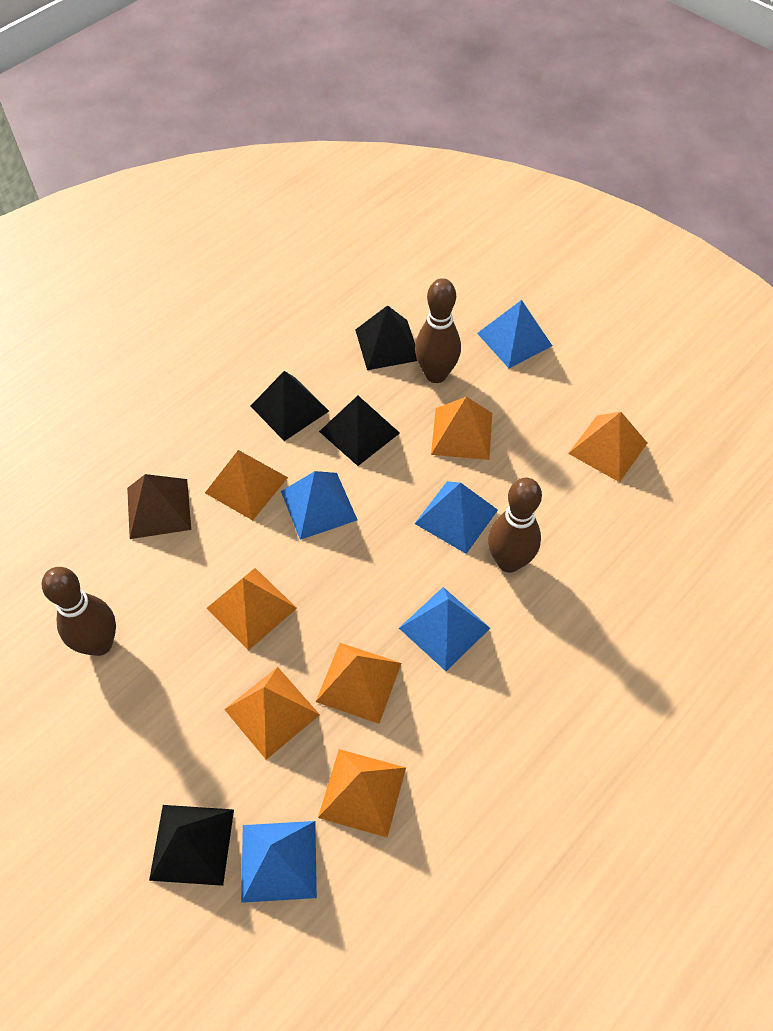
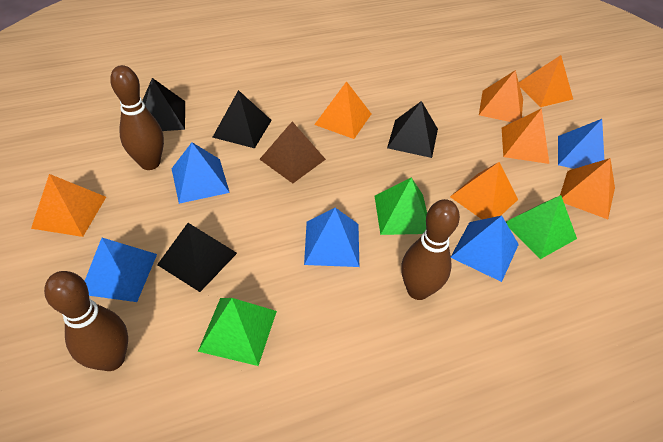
green pyramid: none = 0 -> [198,298,277,366] [375,178,427,235] [506,195,577,259] = 3

